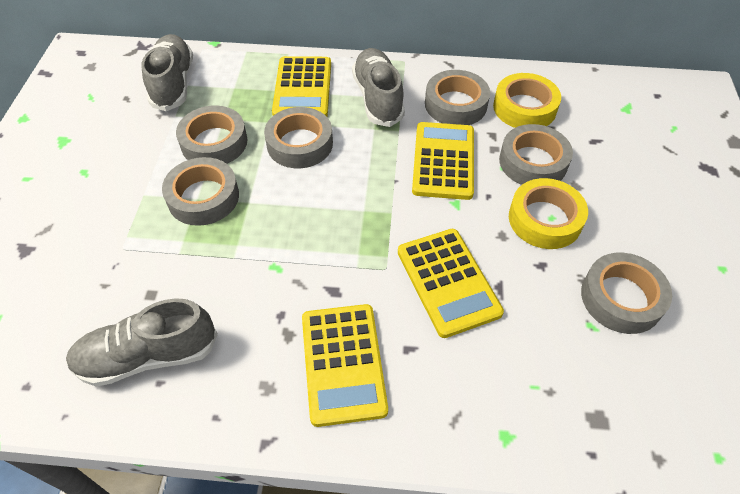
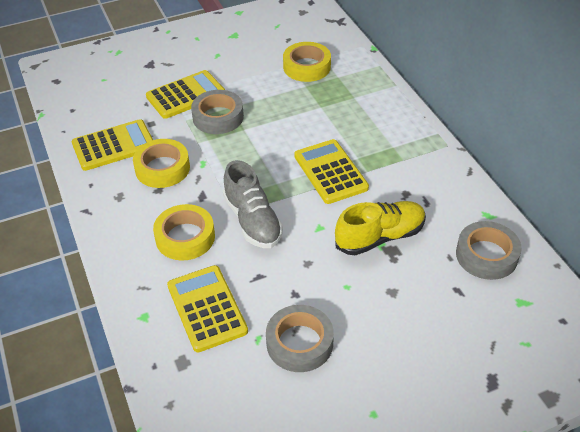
grey shoe: [66,298,218,386] [142,34,193,111] [352,48,405,127] = 3 -> [223,160,283,248] = 1
grey tape: [162,157,239,226] [176,106,247,164] [264,107,333,168] [425,70,490,125] [499,124,573,185] [581,253,672,334] = 6 -> [191,90,244,134] [266,305,334,372] [456,221,522,280] = 3
yellow shoe: none = 0 -> [335,201,426,255] = 1
yellow tape: [493,73,561,128] [509,178,588,249] = 2 -> [133,139,190,188] [153,204,215,260] [283,42,331,82] = 3

